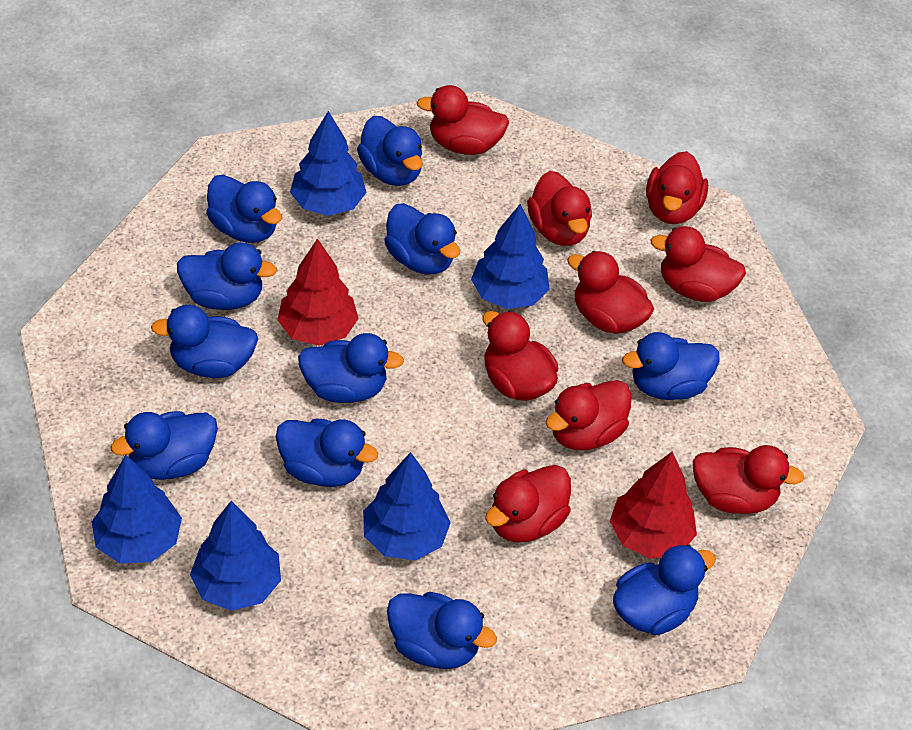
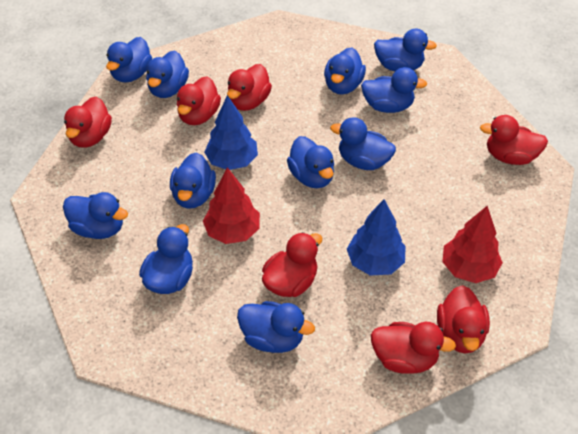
blue tree: [92,455,182,563] [190,501,281,611] [290,111,366,216] [363,452,451,561] [471,204,549,309] = 5 -> [204,95,258,170] [347,199,406,276] = 2
red duck: [417,85,509,155] [483,311,558,401] [485,465,571,543] [527,171,592,246] [546,380,632,450] [567,251,654,334] [646,151,708,224] [650,226,746,302] [693,445,804,514] = 9 -> [64,97,112,148] [177,76,221,125] [227,64,272,111] [262,232,322,297] [371,322,456,374] [437,285,490,354] [480,115,548,165] = 7

